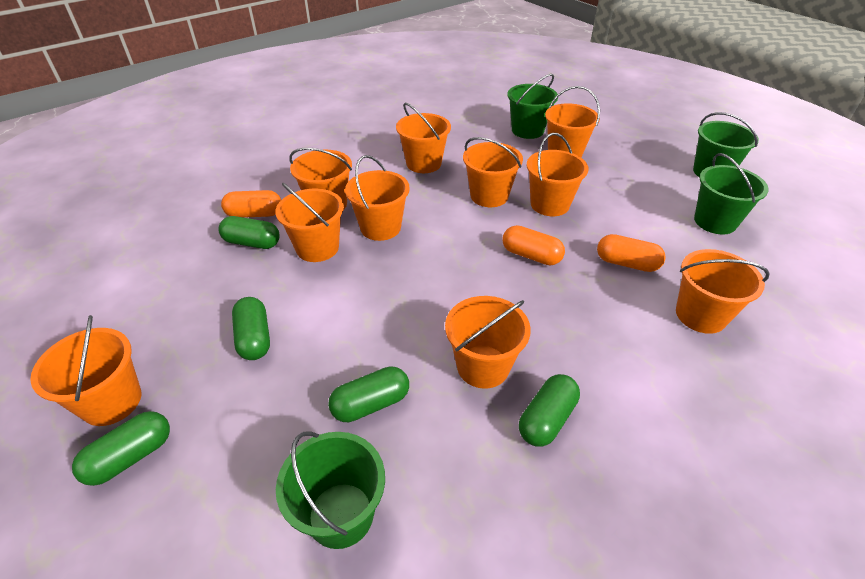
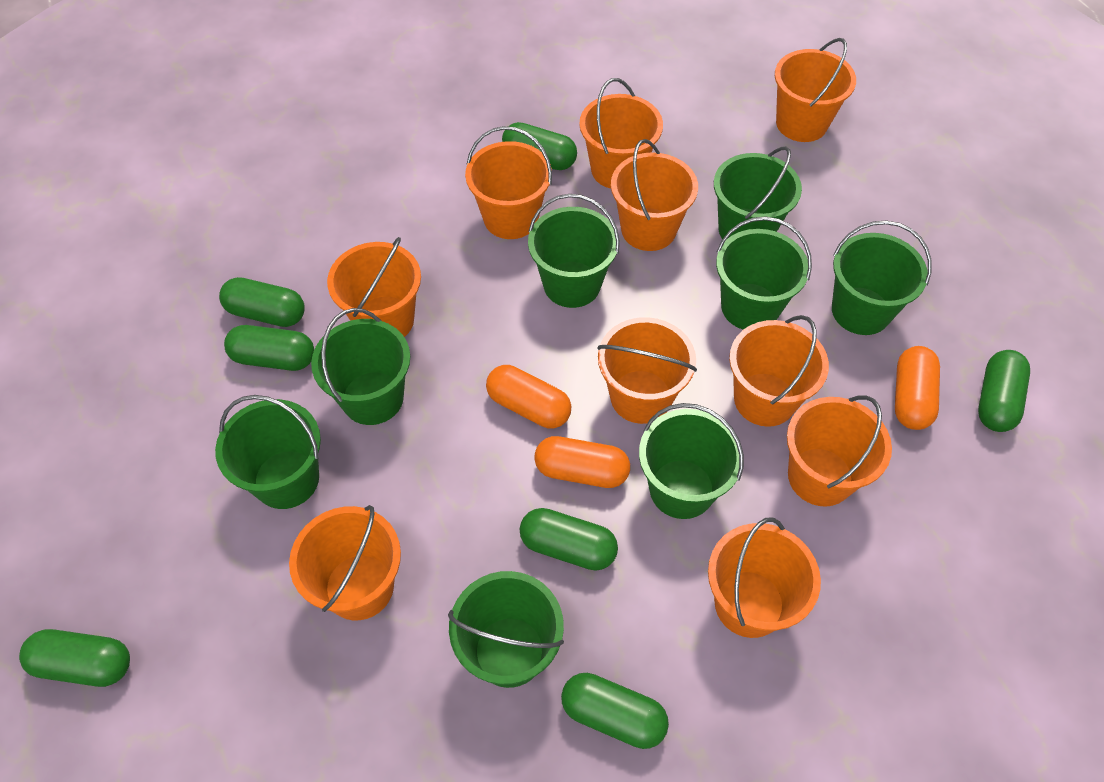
green bucket: [276,431,385,549] [507,74,558,139] [693,112,759,177] [694,153,769,234] = 4 -> [215,395,321,509] [311,308,410,425] [448,571,564,688] [528,194,620,308] [639,403,744,519] [714,146,802,239] [716,216,812,330] [832,221,932,335] = 8
green capsule: [72,411,170,486] [218,216,280,249] [232,297,270,360] [328,366,409,422] [519,374,580,446] = 5 -> [19,629,130,687] [219,277,305,327] [224,325,314,371] [502,122,577,170] [520,508,618,571] [561,673,669,749] [978,350,1030,432] = 7

